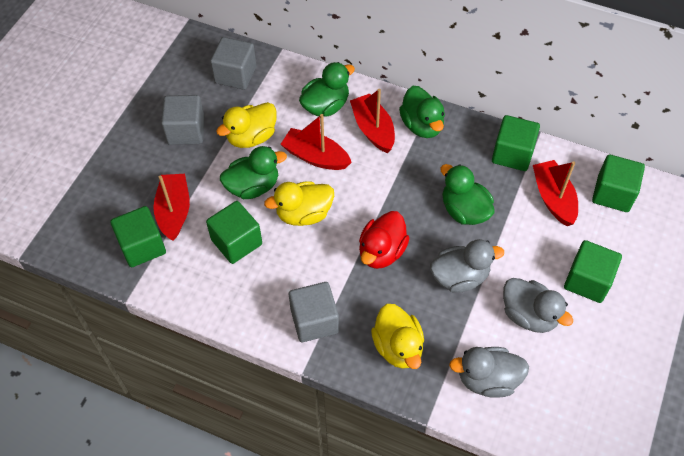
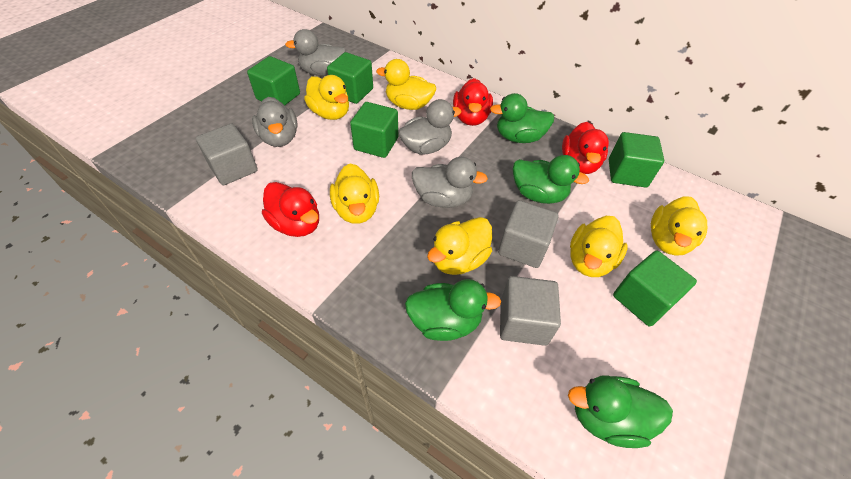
grey duck: [430,239,504,293] [449,347,529,398] [503,278,573,333] = 3 -> [252,97,298,147] [285,29,346,76] [398,99,462,154] [412,157,488,208] = 4
red boat: [153,174,190,241] [280,114,352,170] [350,89,395,153] [533,160,578,226] = 4 -> none = 0
red duck: [359,211,409,269] = 1 -> [262,182,319,237] [453,78,493,126] [562,122,609,174] = 3
yellow duck: [216,102,277,148] [264,181,334,226] [371,304,424,369] = 3 -> [304,75,349,120] [330,163,379,224] [376,59,436,110] [427,217,492,275] [570,216,628,277] [651,197,708,256] = 6

